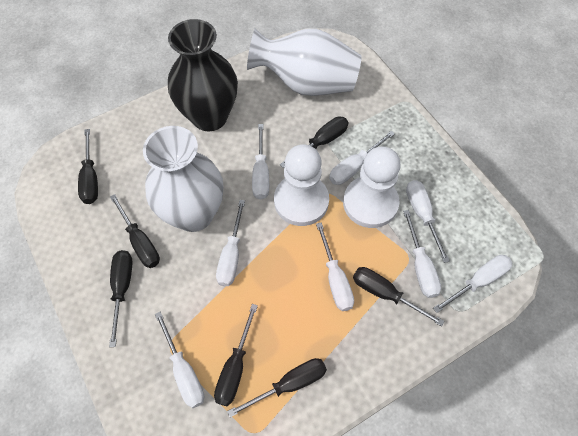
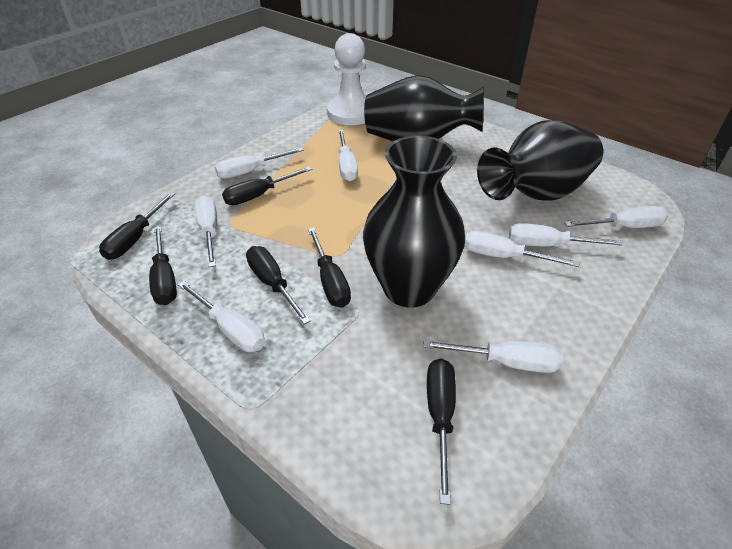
black screwdriver: [78,129,98,204] [109,250,133,347] [110,194,160,268] [214,304,258,406] [227,358,327,417] [280,116,348,168] [353,267,444,327] = 7 -> [99,192,175,260] [149,226,177,305] [222,166,312,205] [246,246,311,324] [308,228,351,308] [427,359,456,505] = 6
black vase: [168,19,238,131] = 1 -> [363,136,465,307] [364,75,484,142] [477,120,603,200] = 3
white pawn: [274,144,329,226] [343,147,401,228] = 2 -> [327,33,366,125] = 1
white vase: [143,126,224,232] [247,28,362,96] = 2 -> none = 0

